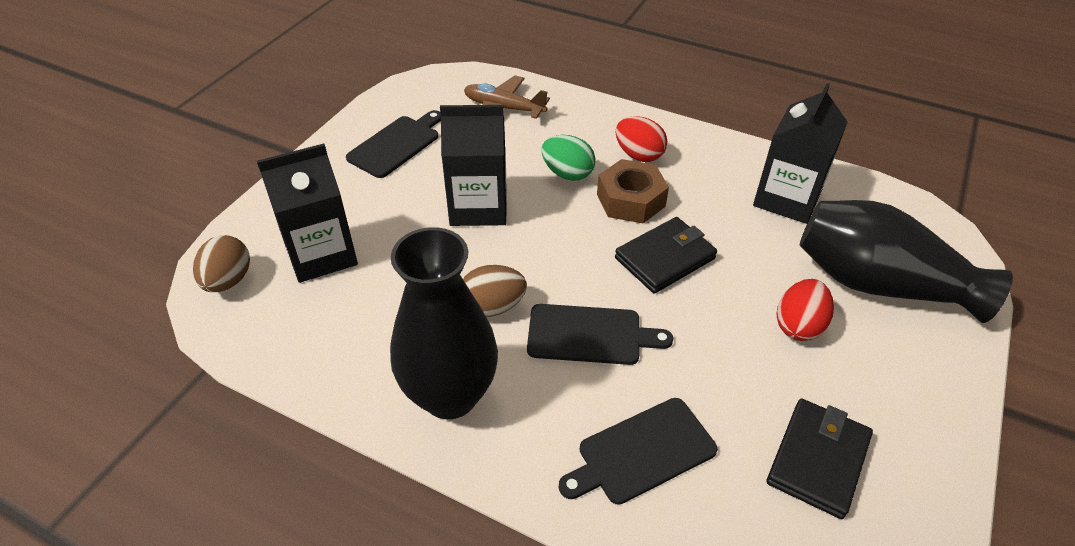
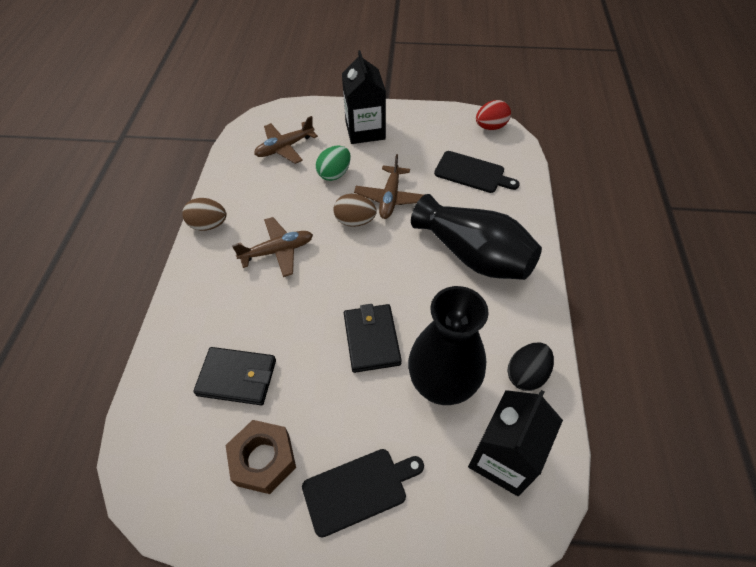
black carton: [257,144,358,283] [440,105,507,226] [753,83,848,224] = 3 -> [342,50,386,144] [468,390,563,496] = 2
black cutting board: [346,110,441,178] [527,304,673,365] [559,398,718,505] = 3 -> [302,449,424,538] [434,151,520,193] = 2
black egg: none = 0 -> [508,342,554,391] = 1
brown plane: [464,75,550,119] = 1 -> [232,217,313,277] [254,116,318,164] [354,154,424,219] = 3
red egg: [616,116,667,162] [777,279,834,341] = 2 -> [476,100,511,130] = 1

